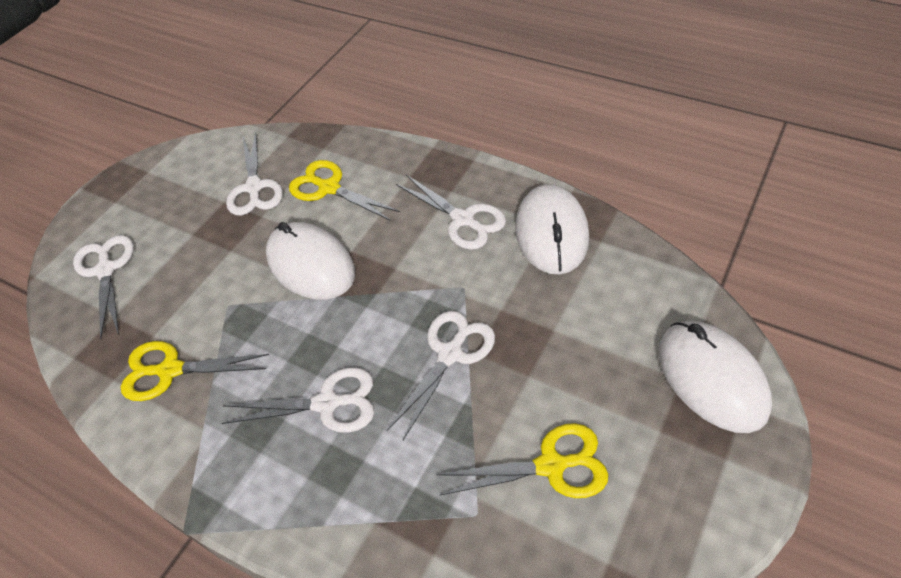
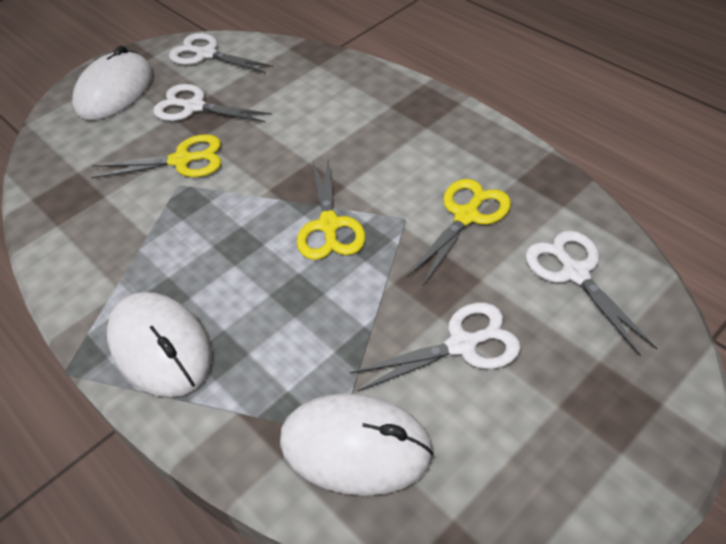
white scissors: [73,235,134,339] [222,367,374,433] [226,132,283,216] [386,311,495,440] [396,175,506,250] = 5 -> [153,84,272,123] [169,33,274,73] [350,302,521,392] [525,230,657,357] = 4

